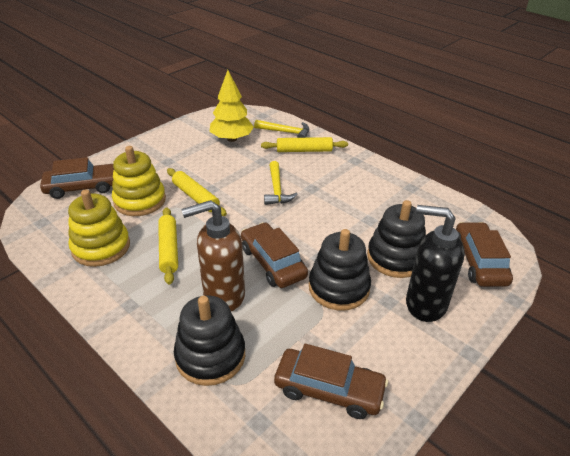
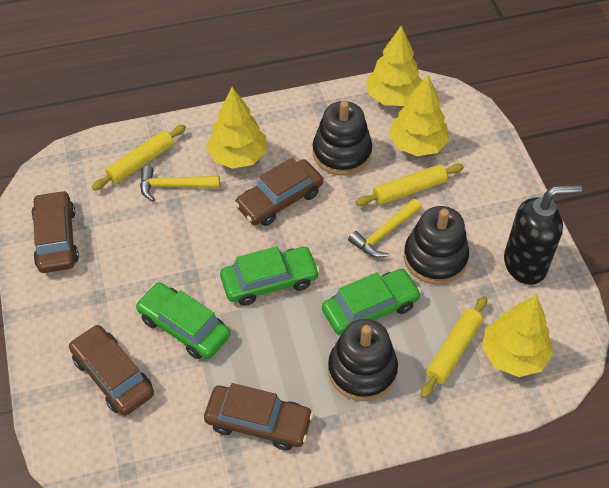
brown soap dispenser: [181,200,245,311] = 1 -> none = 0
green car: none = 0 -> [136,282,231,359] [220,246,320,306] [322,269,421,335] = 3
yellow stacking toy: [68,190,130,267] [112,146,166,216] = 2 -> none = 0
yellow tree: [210,70,254,142] = 1 -> [206,87,267,169] [366,26,422,106] [389,75,449,156] [482,295,553,377] = 4

